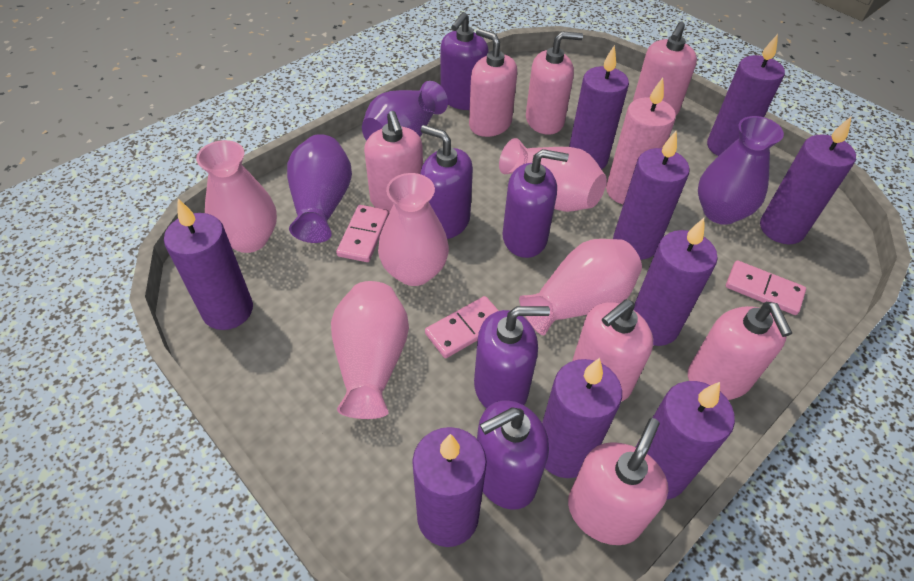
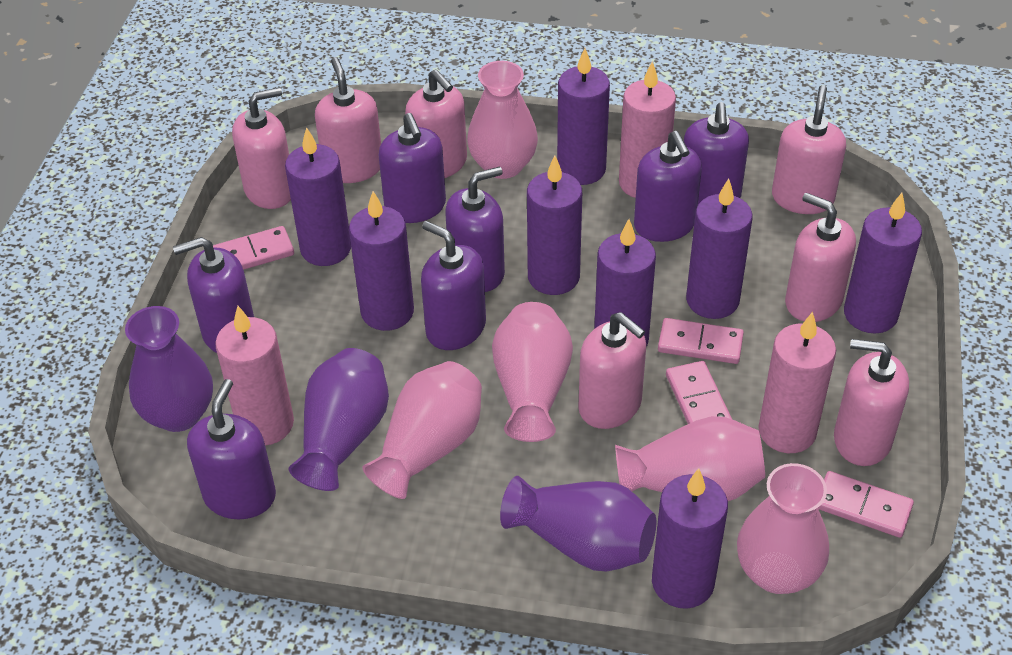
pink candle: [606,78,676,204] = 1 -> [215,306,294,446] [619,61,676,198] [758,312,836,453] = 3
pink domino: [336,205,389,262] [425,296,499,358] [726,260,806,315] = 3 -> [213,226,294,270] [658,318,744,364] [666,361,732,424] [818,471,914,538] = 4
purple candle: [164,199,253,330] [412,427,487,547] [542,358,622,478] [569,45,629,170] [613,131,690,260] [634,218,718,346] [636,381,735,499] [707,34,785,156] [760,116,856,244] = 9 -> [285,127,351,266] [349,191,414,331] [527,156,582,295] [557,48,610,185] [594,219,656,347] [652,469,728,609] [686,178,753,319] [844,193,922,333] = 8
purple soap dispenser: [420,125,473,239] [441,12,489,110] [474,306,550,409] [477,400,549,510] [502,149,569,258] = 5 -> [173,237,254,353] [187,379,276,519] [378,113,446,223] [421,221,486,350] [445,166,505,292] [634,131,702,242] [684,102,749,204] = 7

